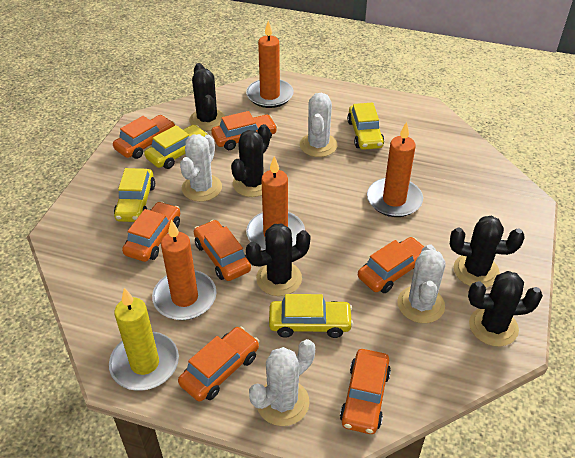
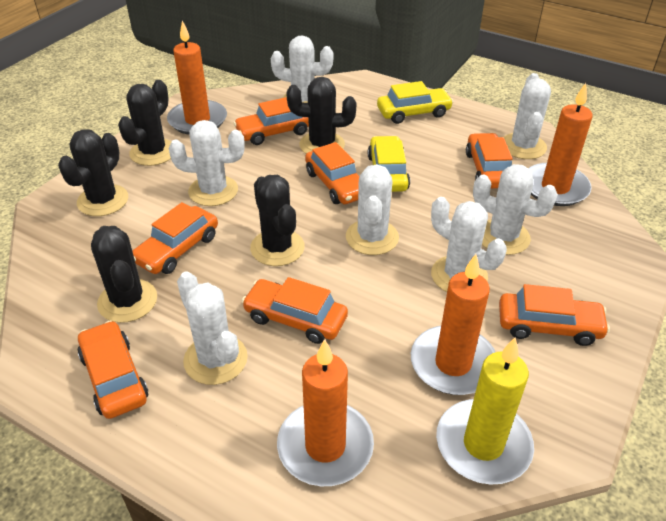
white cactus: [180,134,222,202] [249,339,315,426] [300,93,337,157] [397,244,446,323] = 4 -> [169,120,245,206] [177,272,248,385] [271,35,334,103] [346,164,399,255] [431,197,507,292] [473,164,558,255] [504,73,551,159] = 7
yellow car: [114,168,155,222] [144,125,208,169] [269,294,353,338] [347,102,384,150] = 4 -> [368,136,410,192] [377,81,454,124] = 2

